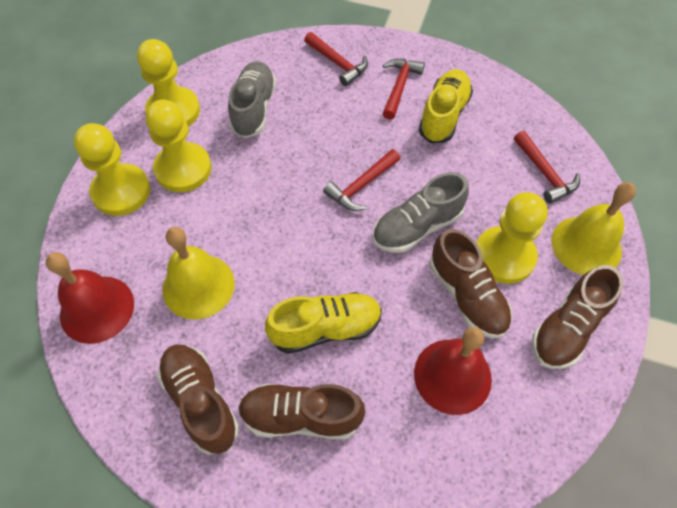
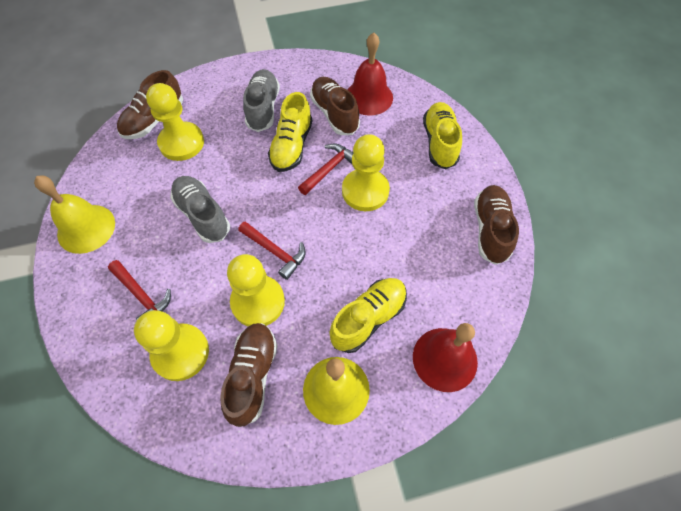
red hammer: [304,32,368,86] [323,149,400,211] [382,59,425,120] [514,131,580,204] = 4 -> [108,260,171,320] [238,221,306,280] [298,144,353,195] = 3
yellow shoe: [265,292,382,354] [419,69,473,144] = 2 -> [268,92,312,172] [330,278,407,353] [423,102,462,169] = 3

